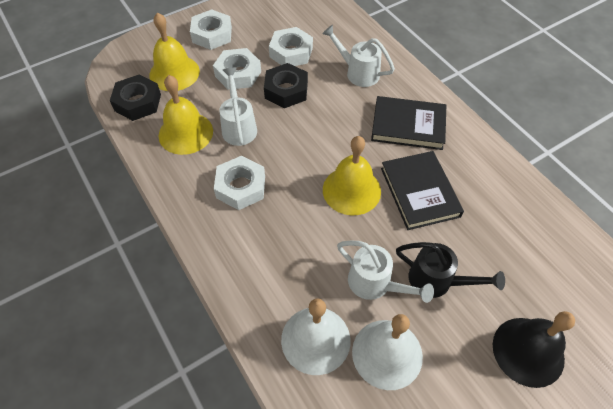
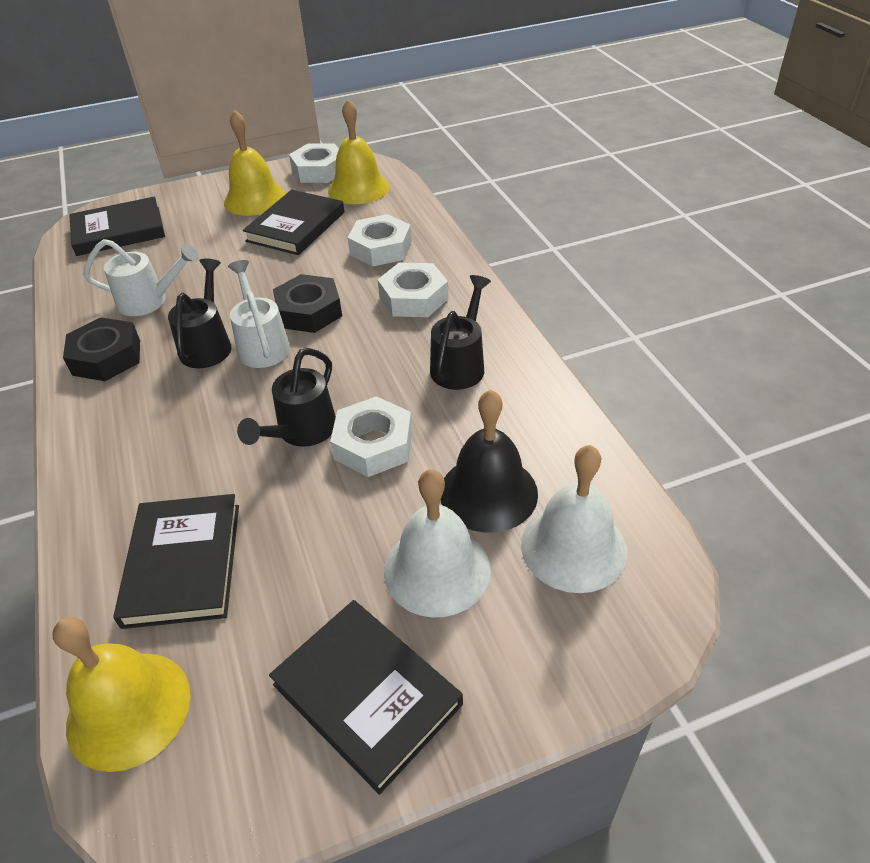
black book: [371,96,446,150] [381,151,464,230] = 2 -> [69,197,165,256] [113,494,239,629] [243,190,344,255] [269,600,463,795] = 4
black watering can: [396,242,505,298] = 1 -> [168,259,231,369] [237,348,336,447] [430,275,491,390] = 3
white watering can: [220,68,257,146] [322,25,395,87] [337,240,434,303] = 3 -> [83,239,199,316] [228,260,290,368] = 2

